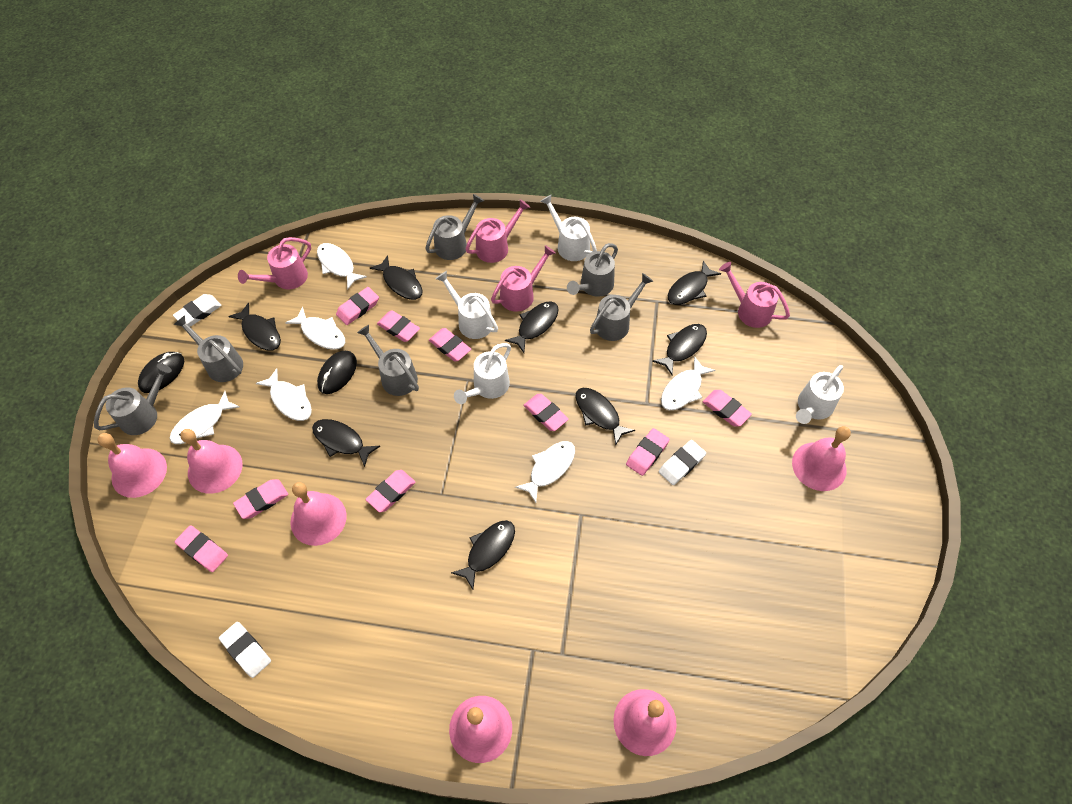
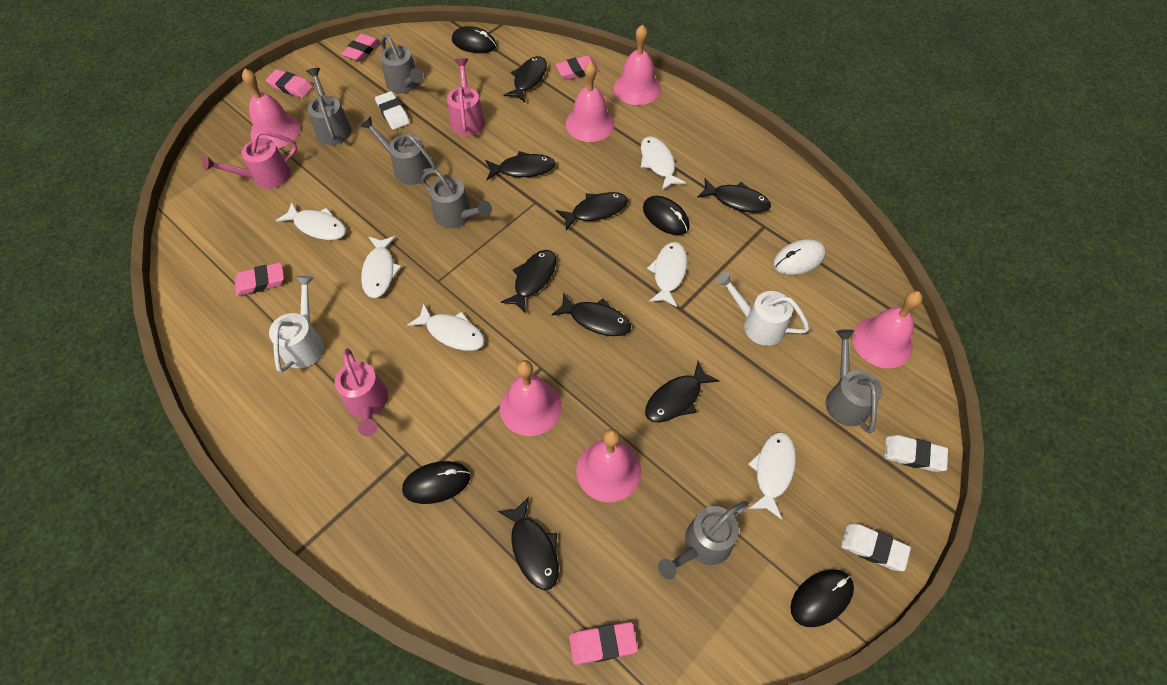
black mouse: [138,352,184,393] [317,351,357,394] = 2 -> [402,461,470,504] [452,26,497,53] [643,196,690,235] [790,569,854,627] = 4
pink eraser: [175,525,228,572] [233,479,288,519] [336,287,379,325] [366,470,416,512] [377,310,420,342] [429,328,471,361] [523,394,569,431] [626,428,670,476] [703,390,752,427] = 9 -> [234,262,284,296] [266,69,313,98] [341,34,380,62] [555,56,600,80] [569,622,638,665] = 5
pink watering can: [238,237,311,289] [465,199,530,263] [491,245,556,312] [719,262,790,328] = 4 -> [203,131,297,189] [335,348,388,436] [447,58,485,136] = 3
white mouse: none = 0 -> [773,239,826,275] = 1
white watering can: [436,271,498,339] [454,343,511,404] [541,195,597,261] [796,365,844,424] = 4 -> [269,276,324,373] [716,272,810,346] = 2

